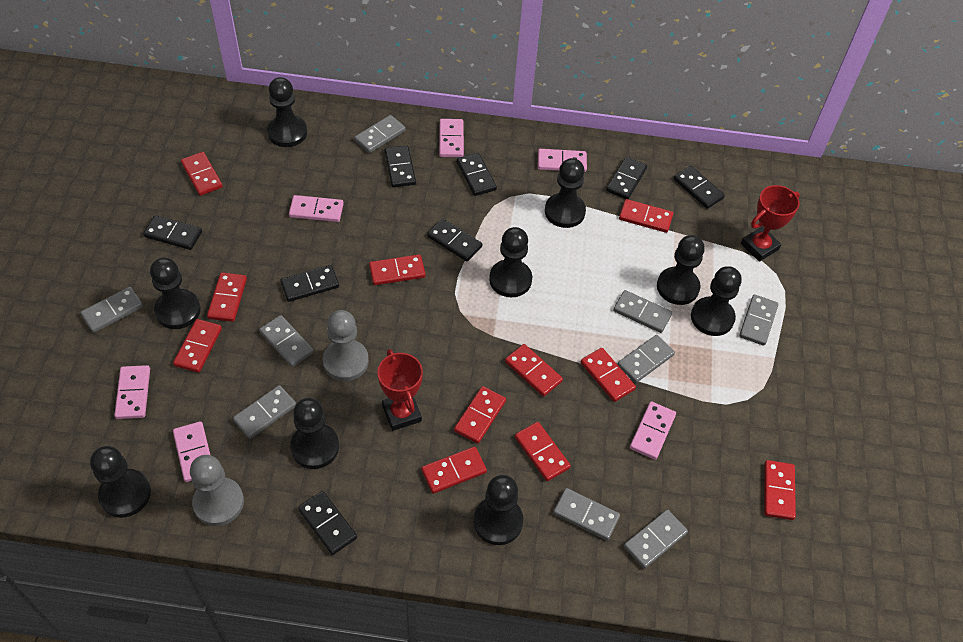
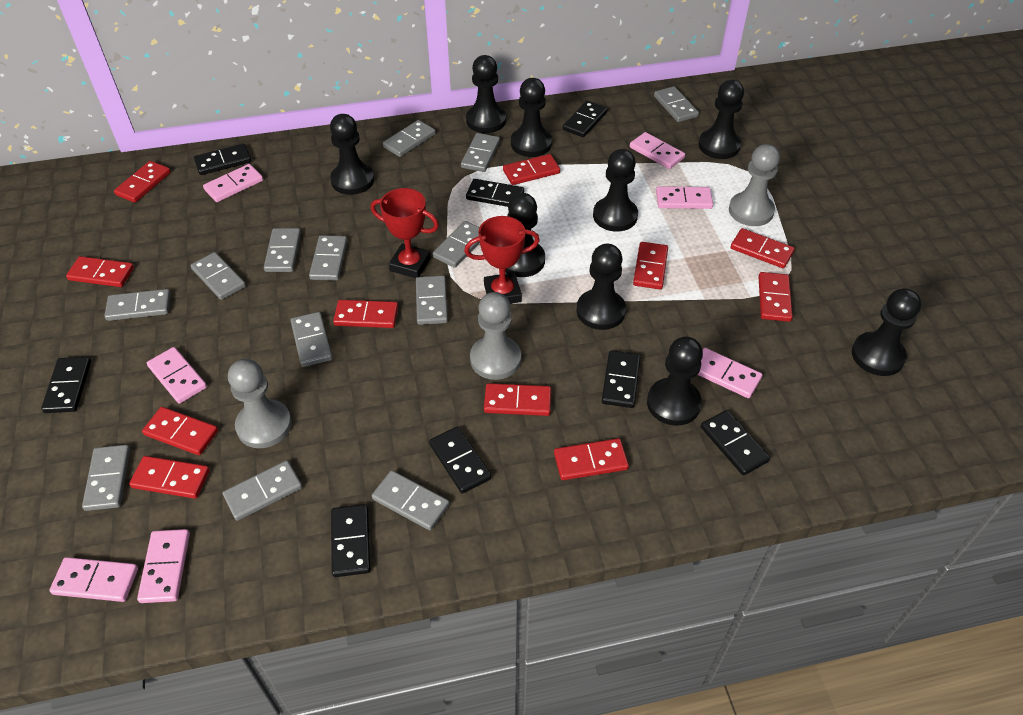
grey domino: [80,287,143,333] [233,385,296,439] [259,315,314,367] [354,115,406,153] [553,488,620,540] [613,290,672,333] [617,335,675,383] [624,510,688,569] [739,294,778,346] = 9 -> [82,445,130,511] [104,289,171,321] [191,252,246,300] [223,460,302,521] [264,228,301,272] [291,312,332,367] [309,235,347,281] [372,470,449,530] [383,120,436,157] [416,275,448,325] [432,221,480,268] [461,133,500,172] [654,86,699,122] = 13
grey pawn: [190,455,244,526] [323,310,369,381] = 2 -> [228,359,292,448] [470,292,521,380] [729,144,780,226] = 3
pink domino: [114,365,150,419] [173,421,210,482] [289,195,344,222] [439,119,464,157] [538,149,587,172] [630,401,676,460] = 6 -> [49,557,138,602] [137,529,190,603] [147,347,207,404] [203,164,263,202] [630,132,685,169] [656,186,713,209] [697,348,762,398] = 7

